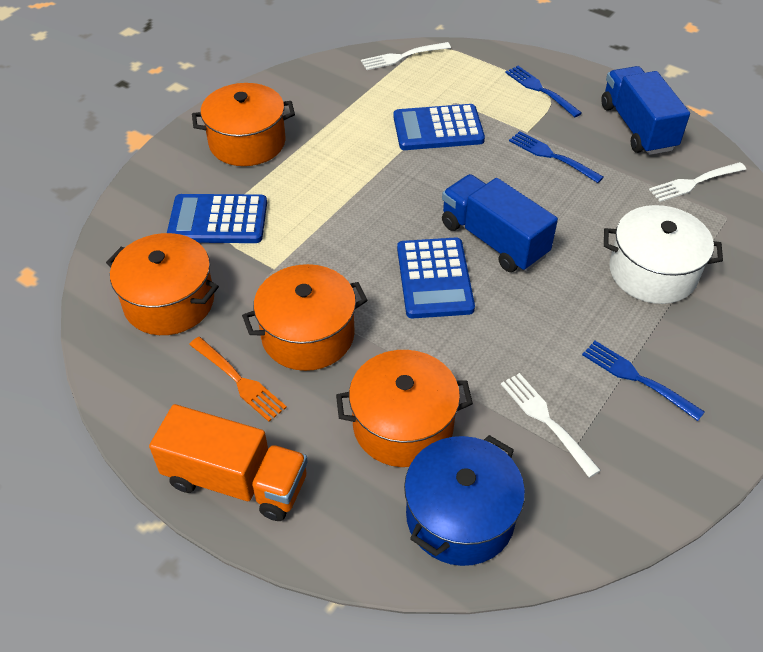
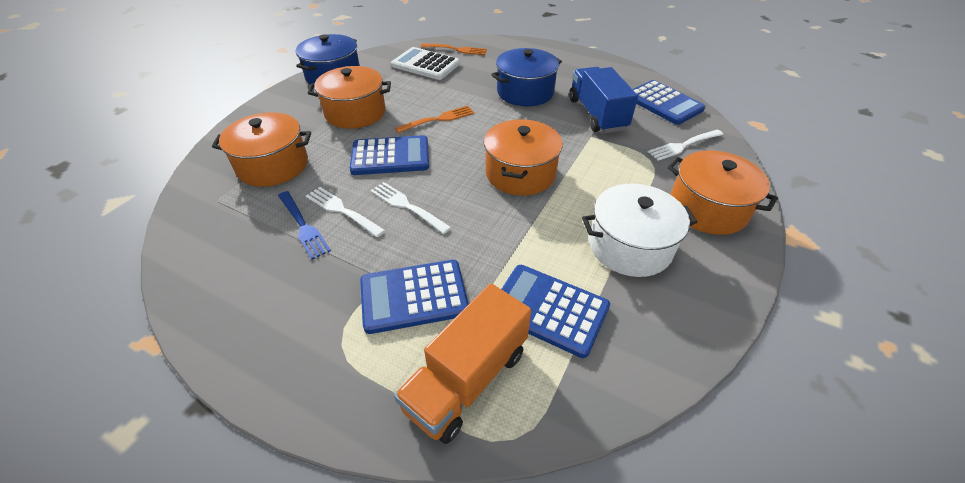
blue calculator: [167,194,267,243] [393,104,485,150] [397,238,475,318] = 3 -> [350,135,429,175] [360,260,468,334] [501,265,610,358] [633,80,705,125] = 4
blue fork: [505,66,582,117] [509,131,604,183] [582,341,705,421] = 3 -> [278,191,331,259] = 1
blue pot: [404,435,525,566] = 1 -> [296,34,360,85] [491,48,562,106] = 2
blue truck: [442,174,558,272] [601,66,690,155] = 2 -> [569,67,638,133] = 1
orange fork: [189,337,287,422] = 1 -> [395,106,475,133] [420,43,487,55] = 2
white calculator: none = 0 -> [391,47,460,80] = 1

